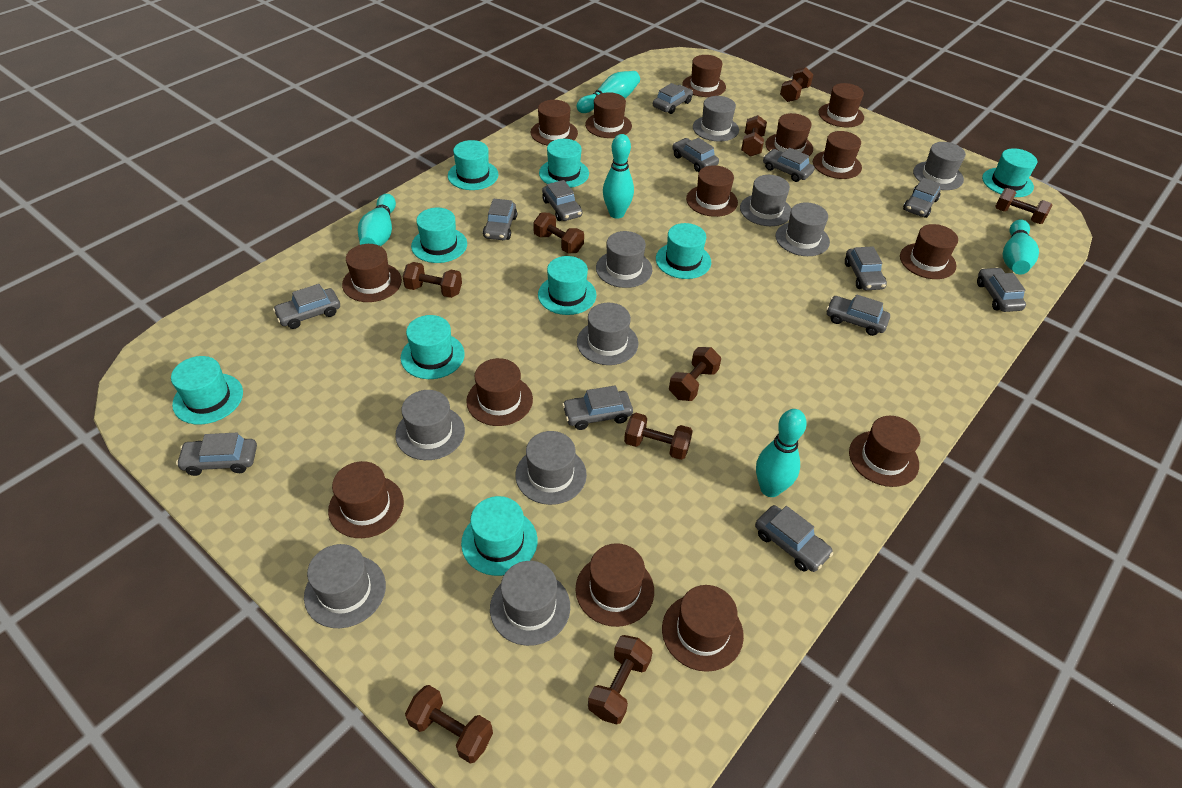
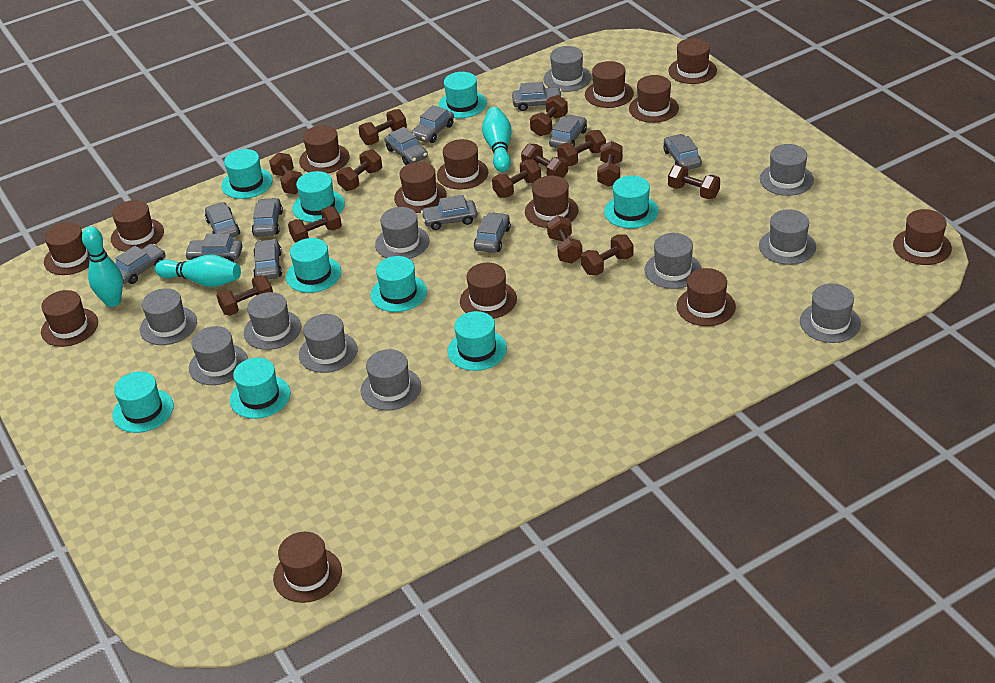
brown dumbbell: [403,262,462,298] [405,685,493,763] [533,213,584,253] [588,635,653,725] [624,413,693,460] [669,347,721,401] [741,115,767,157] [780,67,813,102] [995,188,1053,224] = 9 -> [216,275,273,316] [269,152,302,194] [288,206,342,243] [336,149,382,191] [358,109,407,145] [492,159,541,198] [521,144,568,178] [530,95,568,136] [547,216,582,264] [557,130,606,166] [581,234,634,276] [597,141,623,187] [668,164,720,199] = 13
grey car: [176,433,257,476] [273,284,340,329] [483,199,517,240] [542,180,582,221] [562,385,633,430] [653,83,693,114] [673,138,719,172] [755,505,833,572] [763,148,815,182] [826,294,890,336] [845,246,887,290] [903,177,941,218] [977,267,1026,312] = 13 -> [115,244,165,284] [185,234,243,262] [205,202,240,238] [252,198,283,236] [253,239,282,279] [385,127,428,165] [411,105,454,143] [421,195,478,230] [474,212,511,253] [512,82,563,111] [549,115,587,148] [663,134,702,170] = 12
grey hat: [304,544,386,628] [395,390,465,460] [490,561,570,646] [515,431,587,505] [577,303,639,365] [596,231,652,288] [693,96,739,142] [740,175,791,226] [775,202,830,256] [913,142,966,190] = 10 -> [140,288,197,345] [189,326,248,385] [244,292,301,350] [299,314,358,373] [361,349,421,410] [375,207,429,259] [543,46,592,92] [644,233,702,289] [759,209,816,265] [760,144,814,196] [800,284,861,343] = 11
turquoise bowling pin: [358,194,396,246] [577,71,640,113] [603,134,634,219] [756,409,807,497] [1003,219,1039,275] = 5 -> [82,226,123,307] [155,255,241,287] [482,107,512,172] = 3

